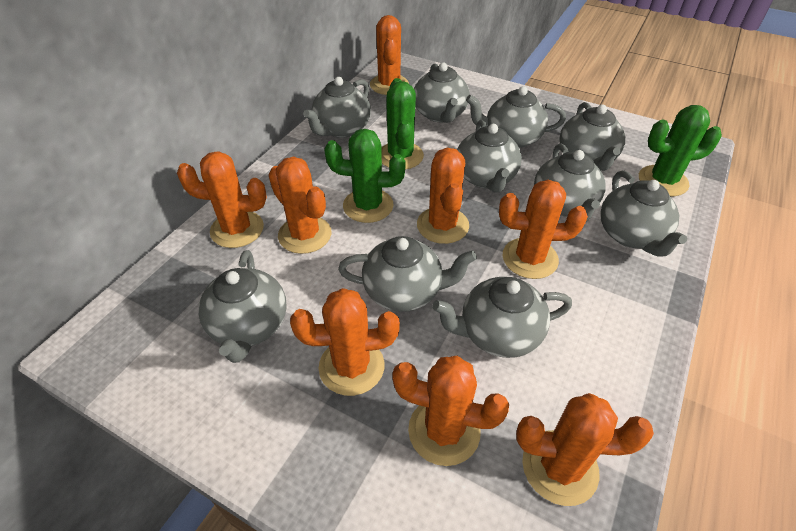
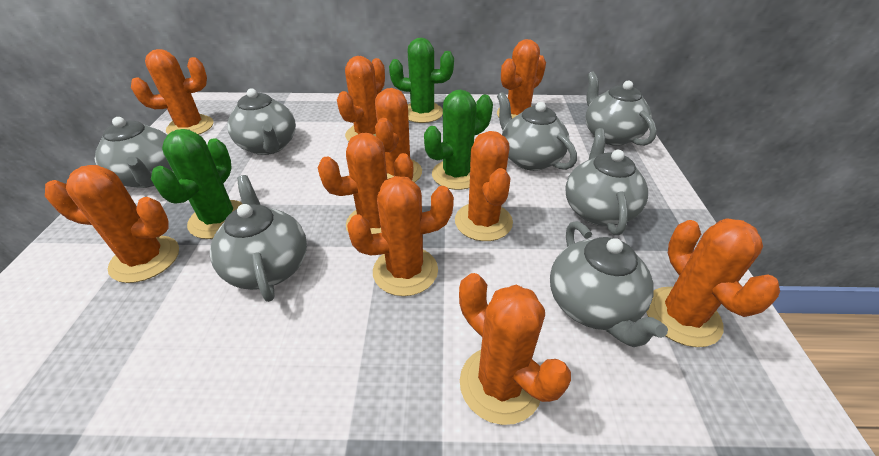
grey teapot: [198,250,287,363] [303,77,371,138] [338,236,477,312] [414,63,470,123] [432,277,572,358] [457,120,522,193] [466,86,566,148] [534,143,606,222] [559,102,625,171] [600,170,687,257] = 10 -> [95,117,173,188] [210,175,307,302] [227,88,296,155] [497,92,577,171] [550,221,668,347] [565,128,648,235] [585,71,657,146] = 7
orange cactus: [177,151,267,248] [269,157,331,254] [290,288,400,396] [370,15,409,95] [392,356,509,466] [417,148,469,244] [499,180,588,279] [516,393,654,506] = 8 -> [45,165,179,283] [131,49,214,135] [317,133,413,234] [337,56,385,142] [347,176,454,296] [375,88,422,183] [455,131,513,241] [459,273,571,425] [497,39,546,119] [646,218,780,347] = 10

